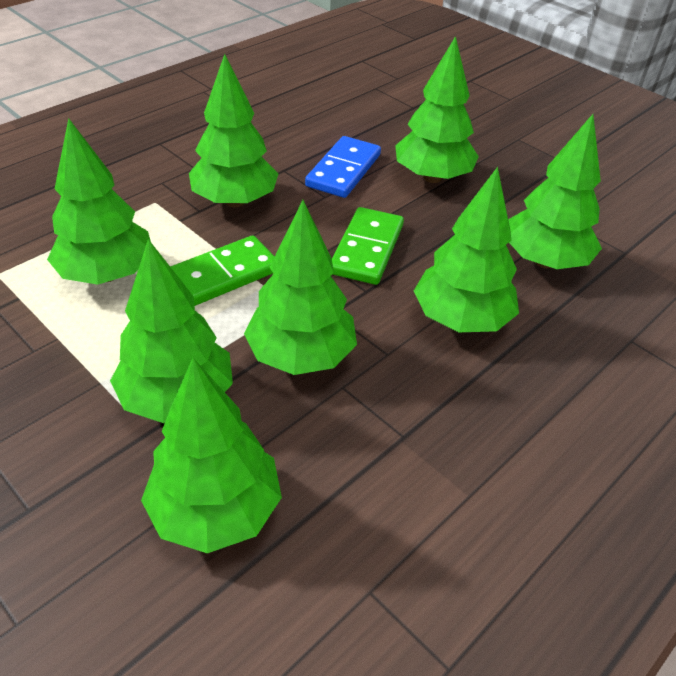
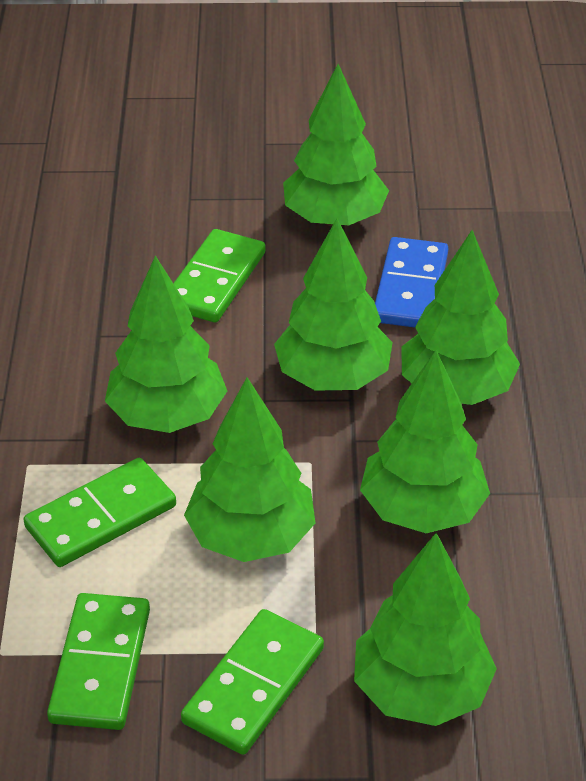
green domino: [170,235,275,306] [332,207,404,285] = 2 -> [23,458,176,567] [47,593,150,730] [174,229,266,323] [181,609,324,755] = 4
green tree: [47,118,151,285] [110,239,233,423] [141,358,282,553] [189,54,278,207] [244,200,357,375] [395,36,479,183] [414,167,519,332] [509,114,602,269] = 8 -> [105,256,227,433] [184,377,316,562] [274,218,393,391] [283,64,389,226] [354,533,497,726] [360,350,490,533] [402,230,520,405] = 7

